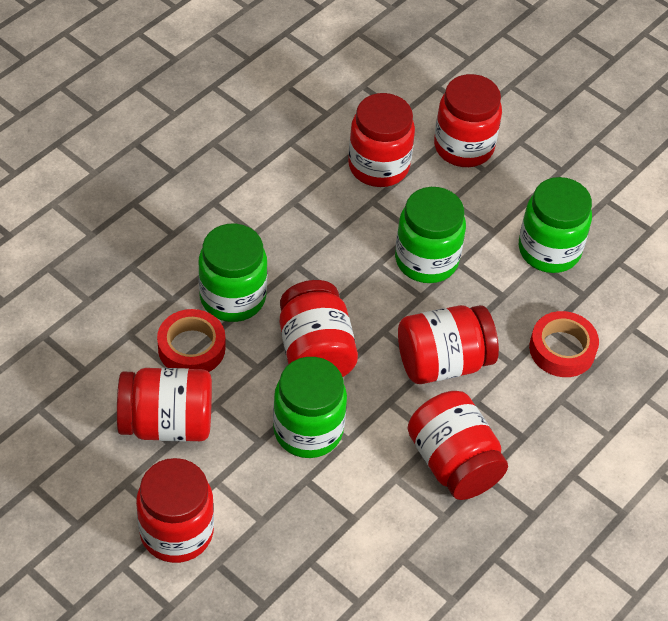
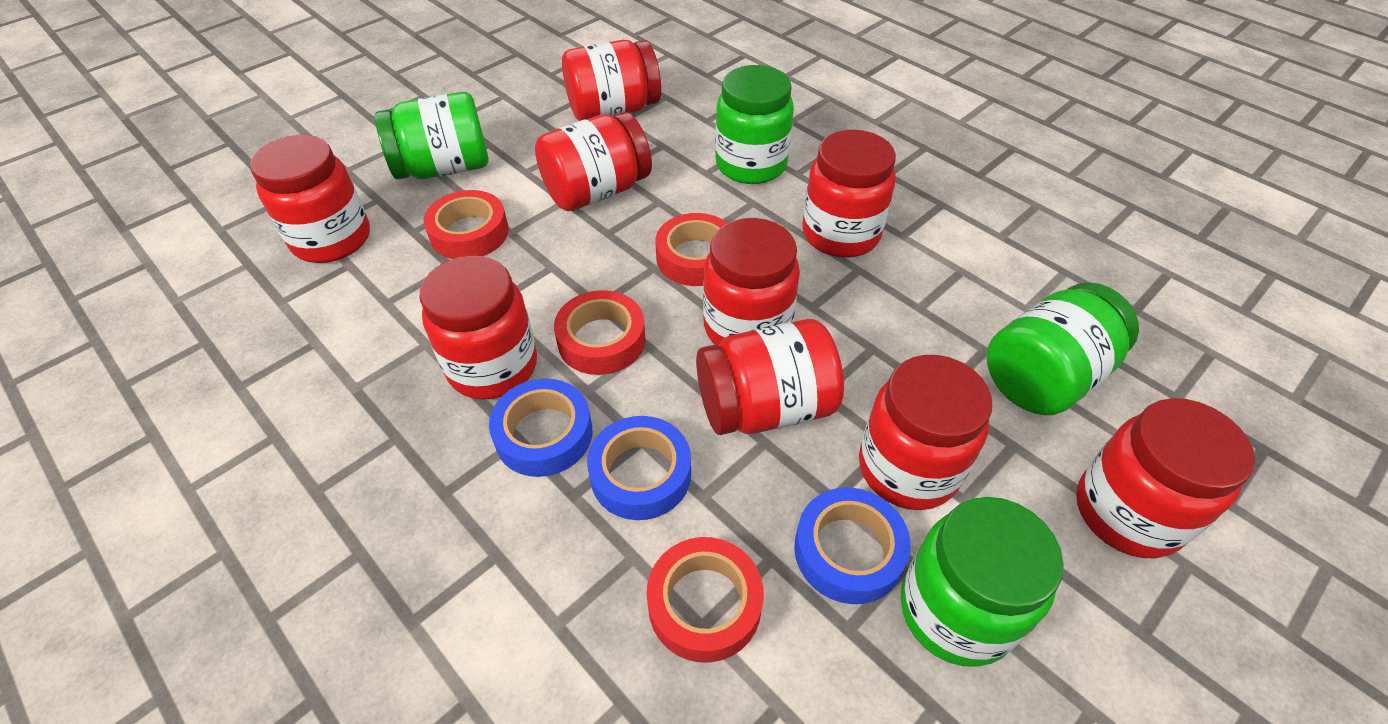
blue tape: none = 0 -> [489,378,592,477] [587,416,691,520] [794,487,911,604] = 3
red jar: [117,368,212,442] [136,458,214,563] [280,280,358,377] [348,93,415,187] [398,305,499,384] [407,391,508,500] [434,74,502,167] = 7 -> [250,135,370,263] [420,256,537,399] [535,112,652,211] [562,40,661,121] [696,319,844,435] [703,218,800,346] [802,130,896,258] [859,355,992,510] [1076,398,1255,558] = 9
red tape: [157,309,226,372] [529,311,599,377] = 2 -> [424,190,509,259] [554,290,646,375] [647,537,764,663] [655,213,727,286] = 4

